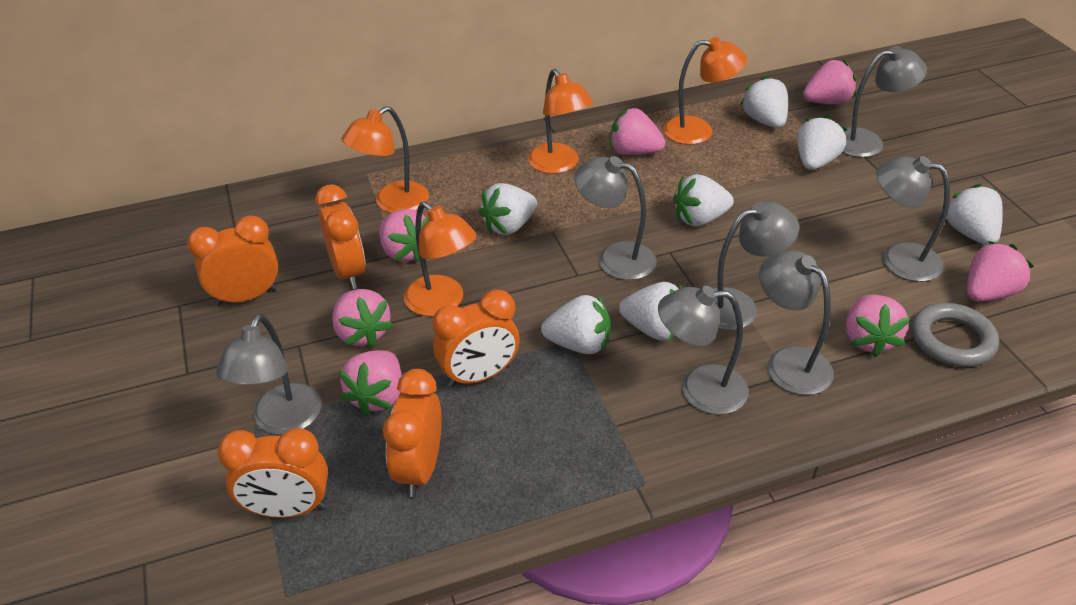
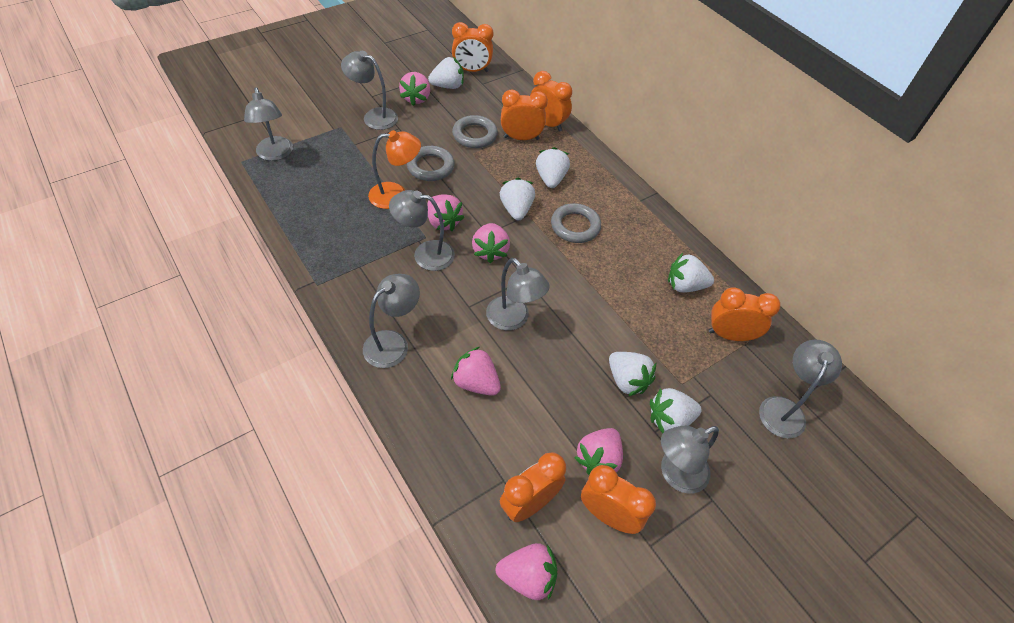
grey ring: [911,303,999,367] = 1 -> [407,146,454,181] [452,115,498,148] [551,203,601,243] = 3
orange clock: [187,215,278,306] [217,428,328,518] [315,184,366,289] [383,369,442,497] [432,290,519,387] = 5 -> [452,22,493,72] [500,452,566,522] [501,90,548,140] [530,71,572,132] [581,465,656,534] [709,288,780,341] = 6
orange lamp: [341,106,429,213] [404,201,477,316] [528,69,593,174] [663,37,747,145] = 4 -> [368,130,421,209] = 1
pink strawberry: [332,289,393,347] [339,350,402,416] [379,209,429,262] [610,108,665,155] [803,60,857,104] [846,295,910,357] [967,241,1034,302] = 7 -> [399,72,430,106] [427,194,465,231] [451,347,501,396] [472,223,510,263] [496,543,557,600] [574,428,623,475] = 6
white strawberry: [479,183,537,235] [541,295,611,354] [619,282,683,341] [673,174,734,227] [741,76,788,128] [797,115,847,170] [947,184,1003,245] = 7 -> [428,57,464,89] [500,178,535,220] [536,147,570,188] [609,352,656,396] [650,388,702,433] [668,253,714,293] = 6

